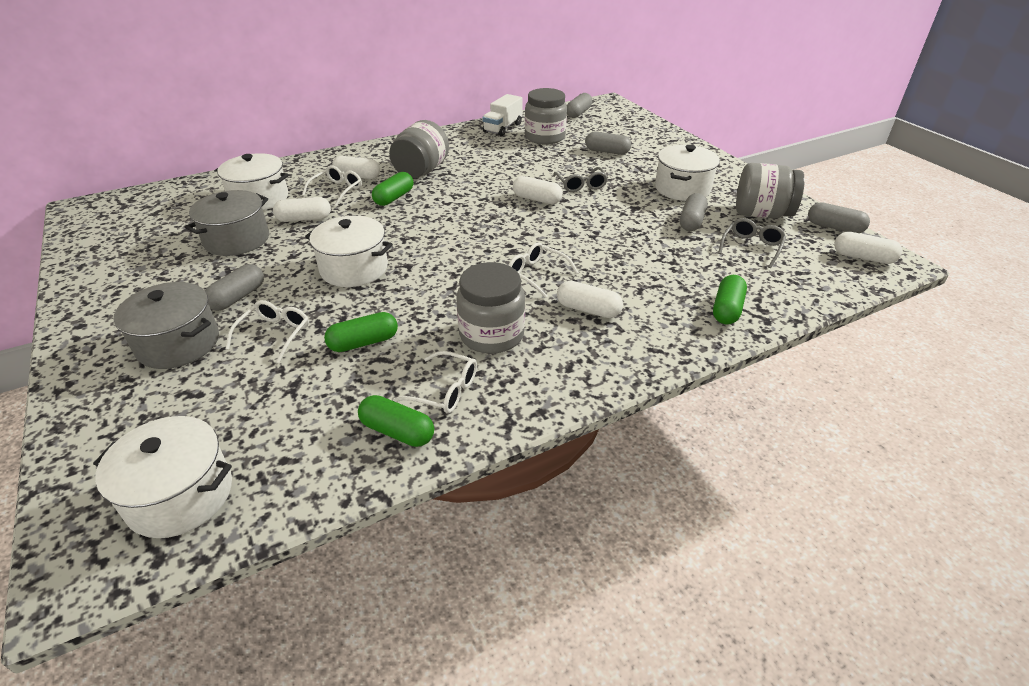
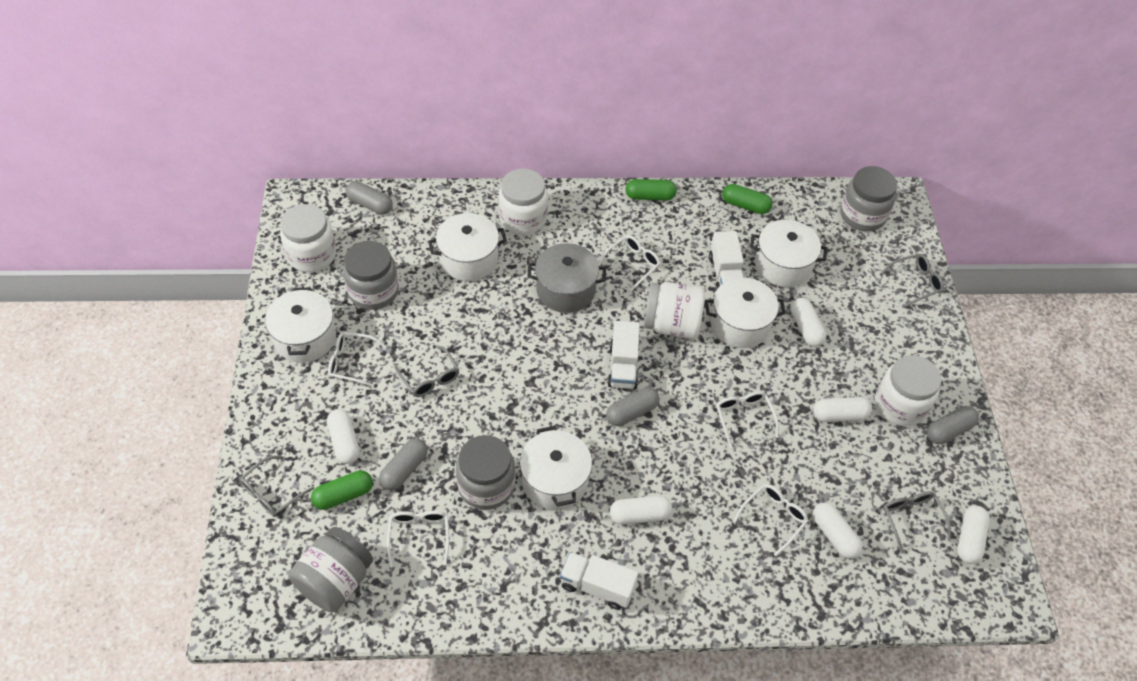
green capsule: [324,312,398,352] [358,395,434,447] [372,172,414,206] [713,275,747,325] = 4 -> [311,470,373,510] [625,179,677,200] [722,184,773,214] = 3
grey capsule: [205,264,264,311] [567,93,592,118] [585,132,631,155] [680,193,708,231] [808,202,870,233] = 5 -> [346,181,393,214] [379,438,428,490] [606,387,660,426] [927,406,979,444] = 4
grey glasses: [553,167,608,192] [718,218,786,268] = 2 -> [240,455,314,517] [394,345,460,397] [881,254,944,307] [883,491,951,554] = 4
grey pot: [114,282,219,369] [185,190,269,256] = 2 -> [527,243,606,313] = 1
white capsule: [273,197,331,222] [332,156,380,179] [513,176,563,204] [557,281,623,318] [834,232,902,264] = 5 -> [327,409,360,464] [610,496,672,525] [791,298,826,347] [813,397,872,422] [813,502,863,559] [957,506,990,564] = 6
white glasses: [226,300,309,363] [302,165,362,206] [393,351,477,414] [508,242,579,298] = 4 -> [328,332,386,387] [387,511,449,567] [598,235,661,292] [716,391,779,448] [734,484,809,556] = 5
white jar: none = 0 -> [280,204,336,272] [498,168,548,235] [644,282,705,339] [875,355,941,426] = 4
white pot: [93,416,232,538] [216,153,289,210] [305,216,393,287] [655,145,720,201] = 4 -> [265,287,336,363] [428,213,507,281] [520,426,592,510] [705,277,786,348] [750,220,827,287] = 5
white truck: [482,94,523,136] = 1 -> [560,552,638,610] [607,321,640,389] [709,231,744,290] = 3

